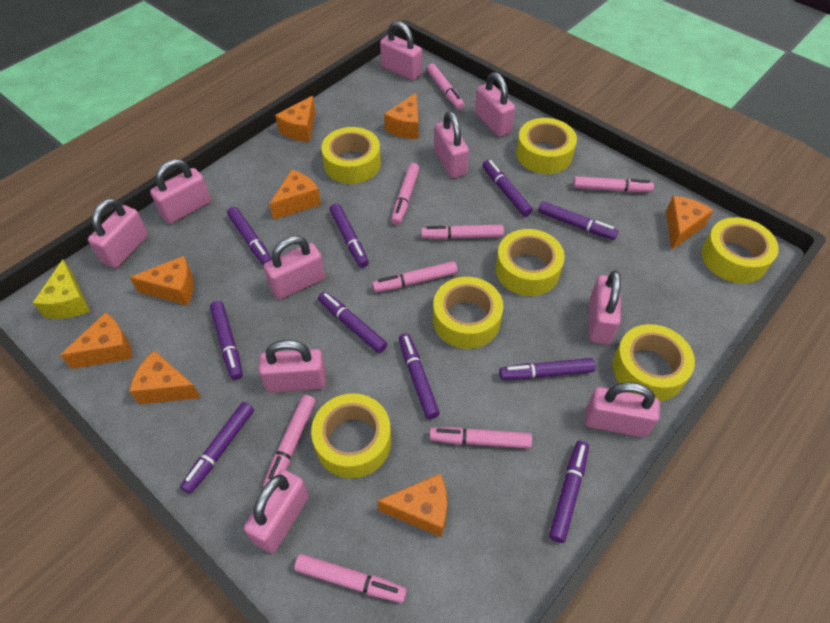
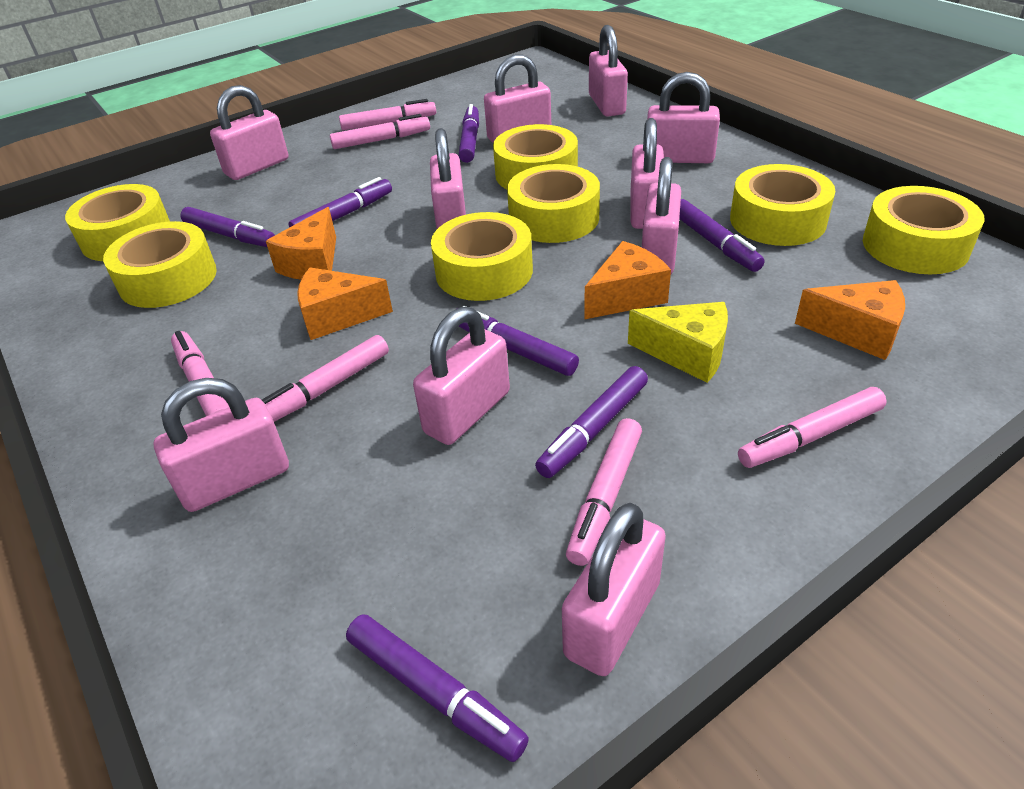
orange cheese: [60,312,132,369] [129,351,201,404] [130,256,194,306] [269,170,321,220] [275,96,316,142] [377,473,447,537] [384,93,419,139] [666,196,713,250] = 8 -> [266,207,336,280] [297,267,393,340] [584,241,671,320] [795,280,905,360] = 4
pink marker: [263,395,316,487] [294,554,407,603] [372,261,457,292] [391,163,420,225] [421,225,504,239] [427,63,465,110] [429,427,532,449] [573,176,654,192] = 8 -> [171,331,229,416] [262,335,389,422] [330,114,430,149] [339,99,436,130] [566,418,642,566] [738,387,887,468] = 6
purple marker: [180,402,254,494] [210,301,243,380] [227,207,272,266] [318,292,387,353] [330,203,369,268] [399,333,440,419] [483,160,533,217] [499,358,596,380] [538,201,618,240] [549,441,589,543] = 10 -> [180,207,275,247] [289,177,392,228] [346,614,529,762] [455,306,579,376] [458,104,479,163] [535,366,648,478] [679,199,765,272] = 7

